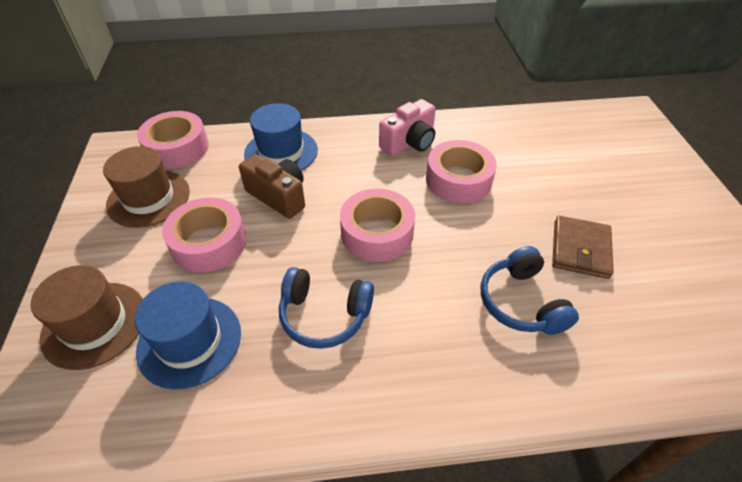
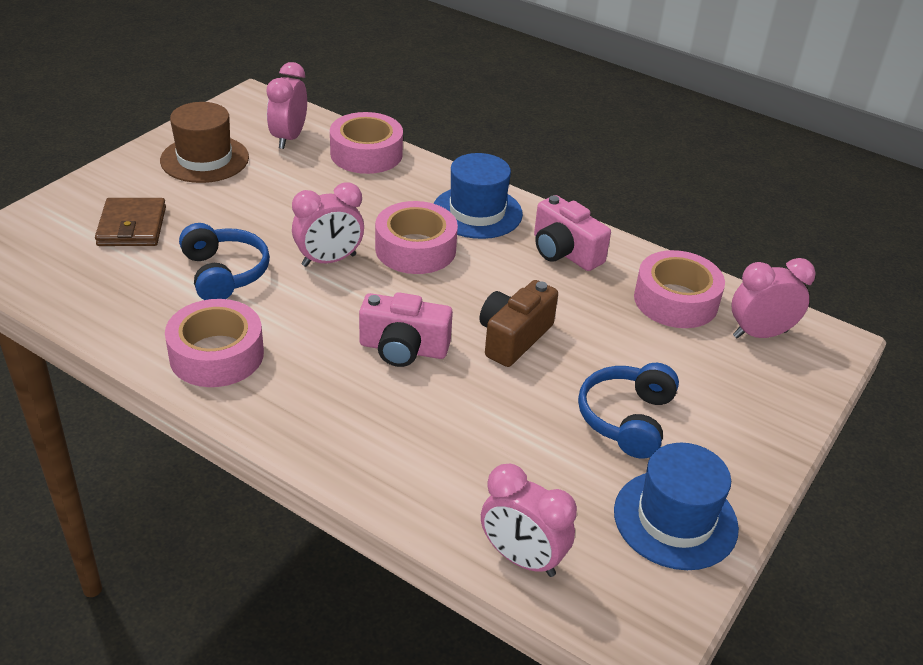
brown hat: [31,265,143,370] [103,146,190,228] = 2 -> [160,102,249,183] = 1
pink camera: [379,99,436,156] = 1 -> [359,292,453,367] [534,195,611,271] = 2
pink clock: none = 0 -> [267,62,307,149] [292,182,364,267] [481,464,577,577] [732,258,816,338] = 4

